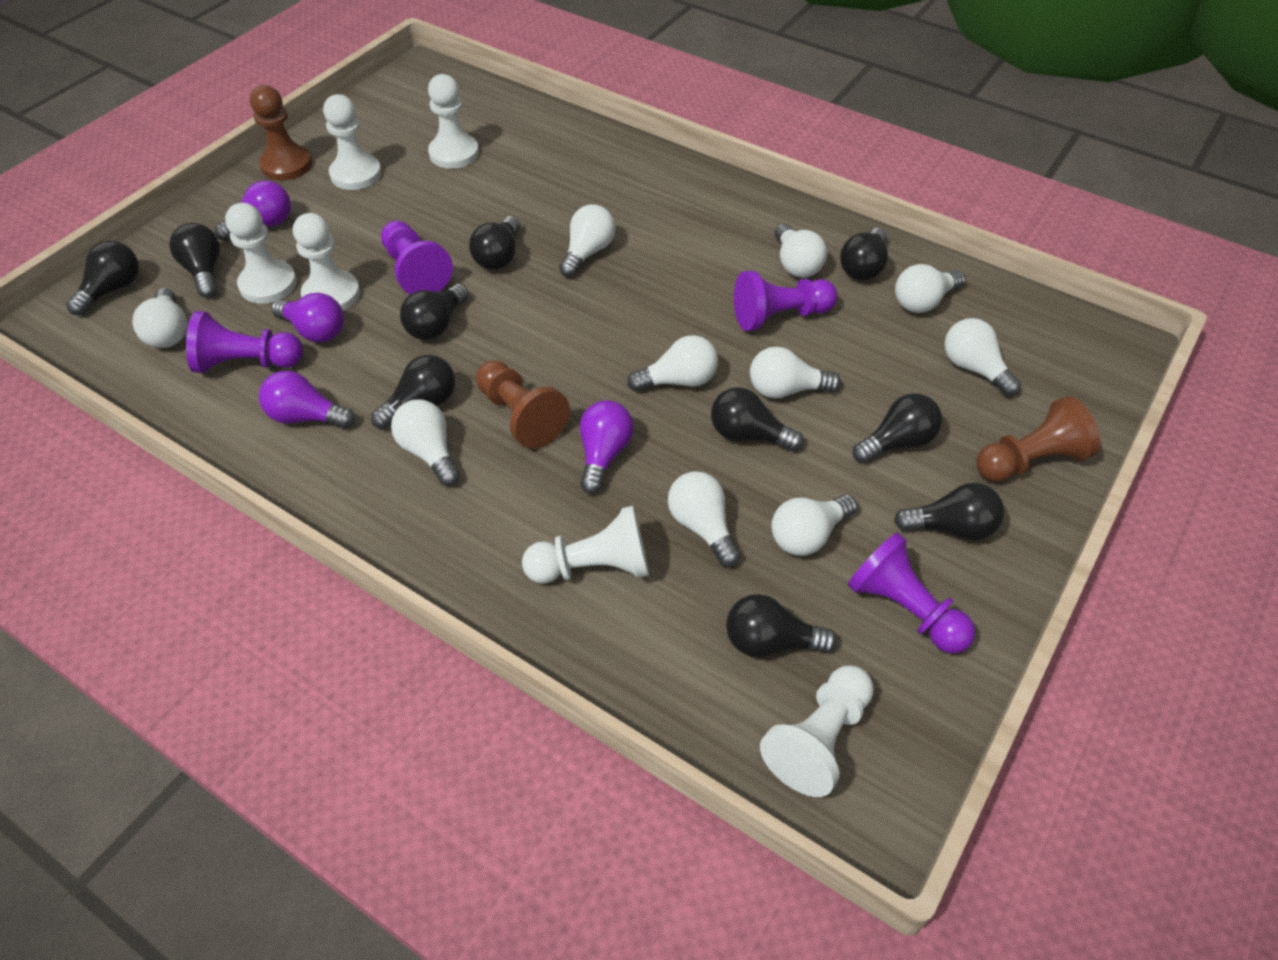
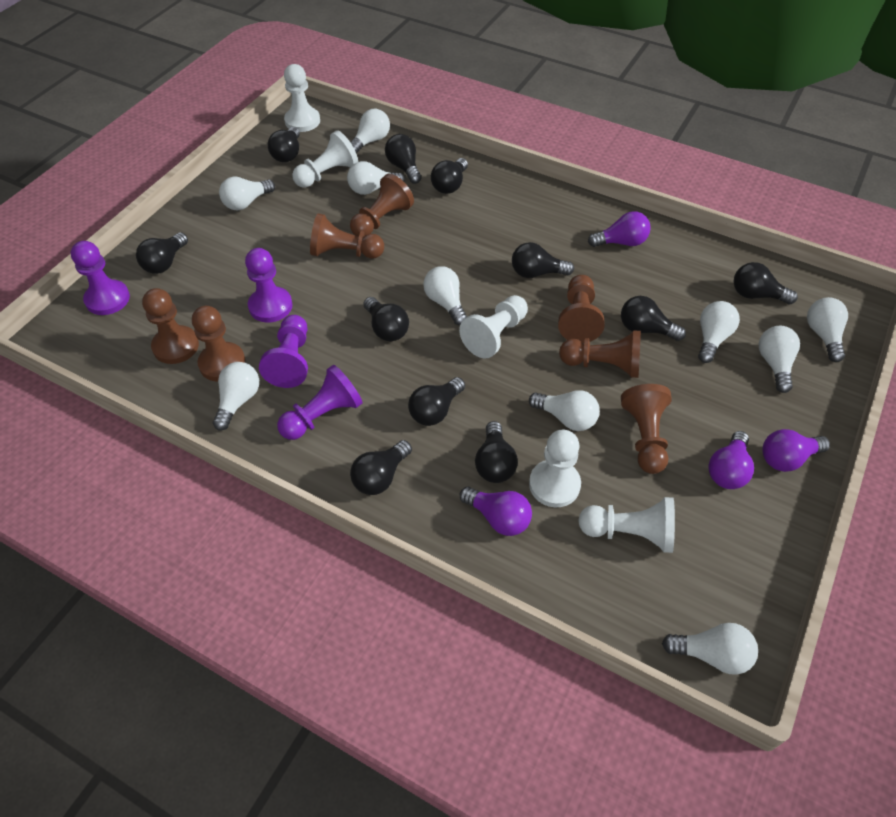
black light bulb: [66,241,139,315] [169,223,220,298] [371,355,455,429] [400,284,469,340] [469,216,520,270] [711,387,804,451] [726,594,837,657] [840,228,888,280] [853,393,942,463] [894,483,1004,541] = 10 -> [136,232,188,274] [268,127,300,162] [350,440,412,495] [364,297,409,341] [385,134,422,184] [408,377,465,426] [431,158,468,194] [475,421,518,483] [512,242,574,278] [621,296,686,341] [734,262,798,304] = 11
brown pawn: [250,85,312,181] [476,360,570,449] [977,396,1100,482] = 3 -> [142,288,199,364] [192,306,246,382] [310,213,384,259] [350,174,414,237] [558,275,605,343] [559,331,641,378] [621,384,672,474] = 7
white pawn: [225,203,297,304] [293,213,360,311] [323,94,381,190] [428,74,479,169] [522,506,649,584] [760,665,874,797] = 6 -> [284,64,320,132] [292,130,358,188] [459,295,528,359] [529,430,581,507] [578,497,675,553] = 5

